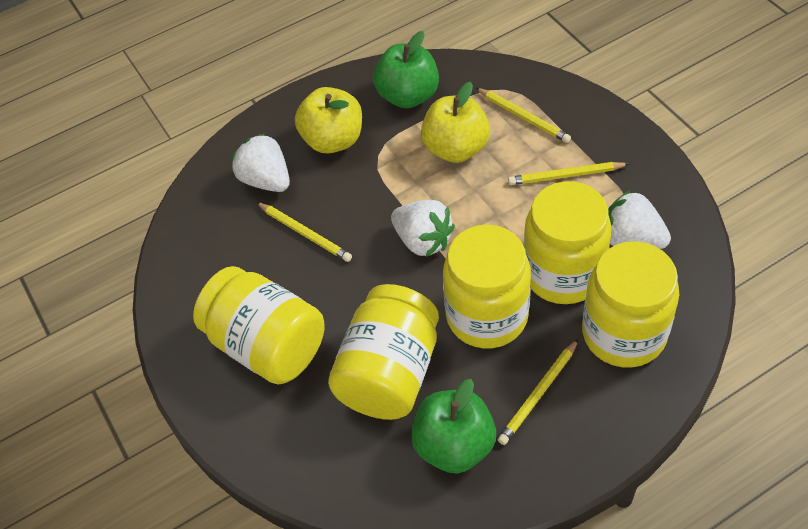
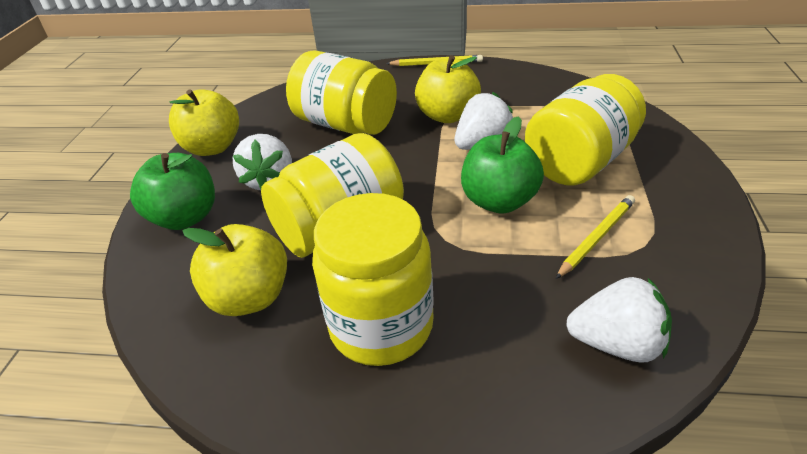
yellow apple: [295,87,362,154] [421,82,490,163] = 2 -> [169,89,239,156] [182,224,287,316] [415,55,481,123] = 3
yellow jar: [193,266,324,385] [328,284,439,420] [443,224,531,348] [523,181,612,304] [582,241,679,368] = 5 -> [261,133,404,258] [286,50,397,135] [312,193,434,366] [525,74,646,185] = 4
yellow pencil: [256,202,352,262] [476,88,571,143] [498,339,578,445] [508,162,629,185] = 4 -> [386,55,483,66] [556,195,635,279] = 2

